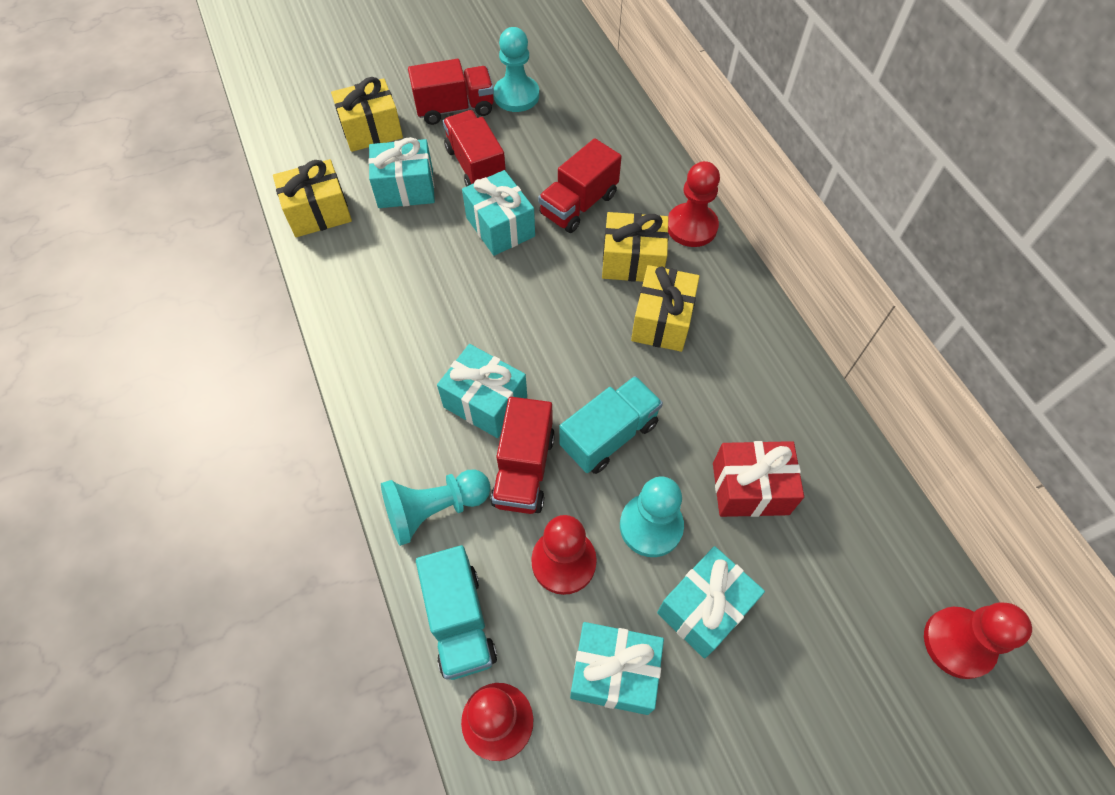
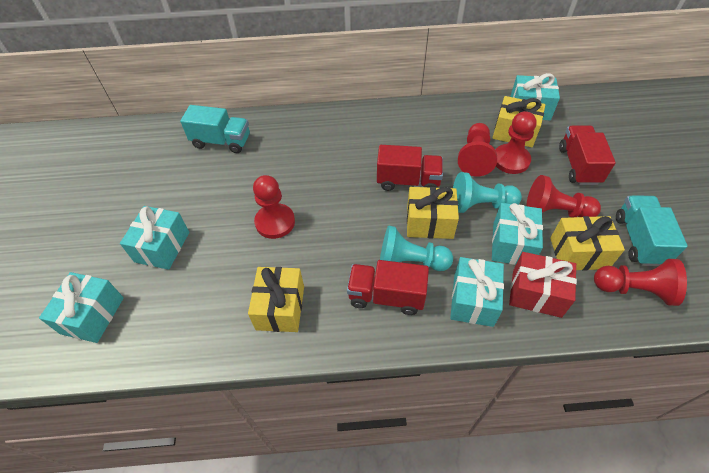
red pawn: [461,683,533,761] [531,515,597,595] [668,161,720,247] [924,602,1032,679] = 4 -> [253,175,295,239] [458,123,497,177] [495,111,537,174] [526,175,601,217] [594,259,687,306] = 5
red truck: [408,59,494,125] [443,110,506,187] [491,397,555,514] [538,138,622,233] = 4 -> [347,260,429,315] [377,145,443,191] [559,126,616,185] = 3
turquoise pawn: [381,470,491,546] [494,27,539,112] [620,477,684,557] = 3 -> [380,225,453,271] [453,172,522,213] = 2

